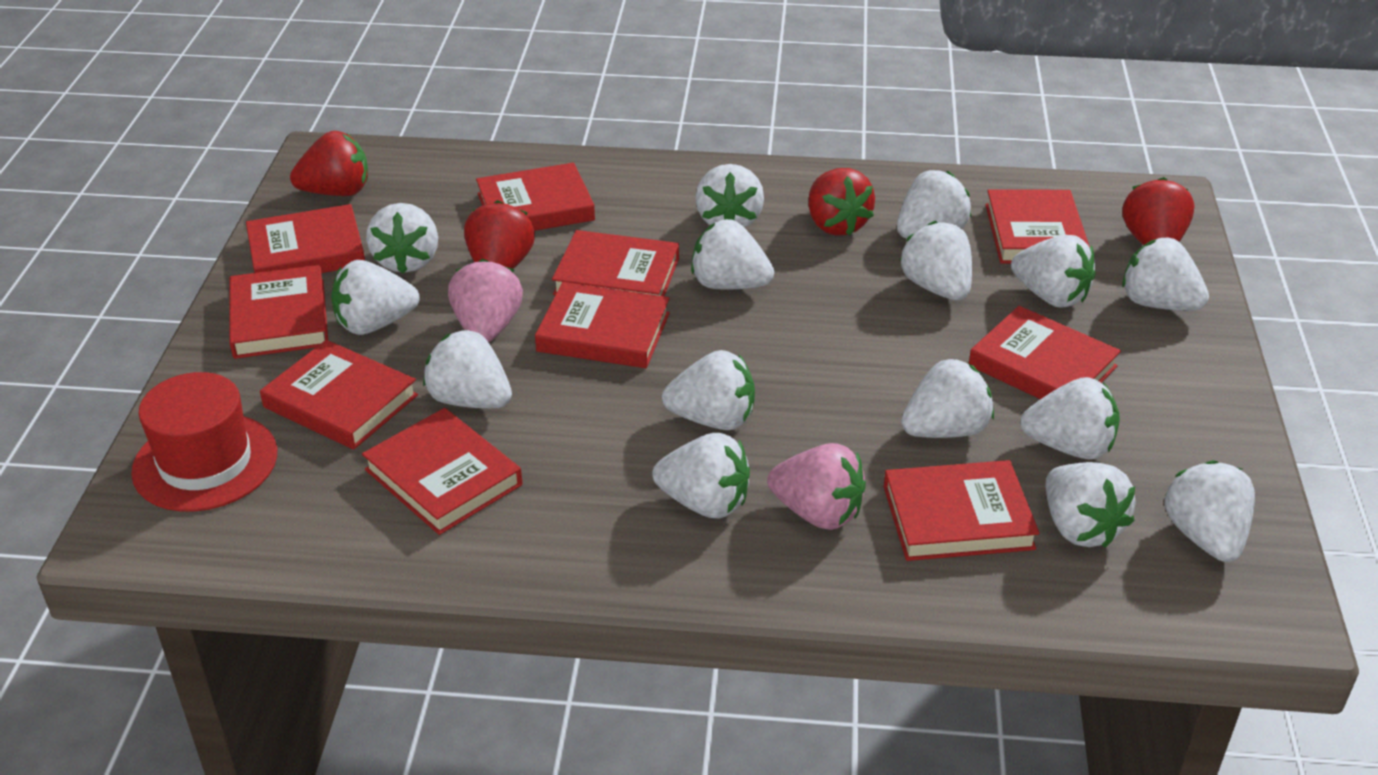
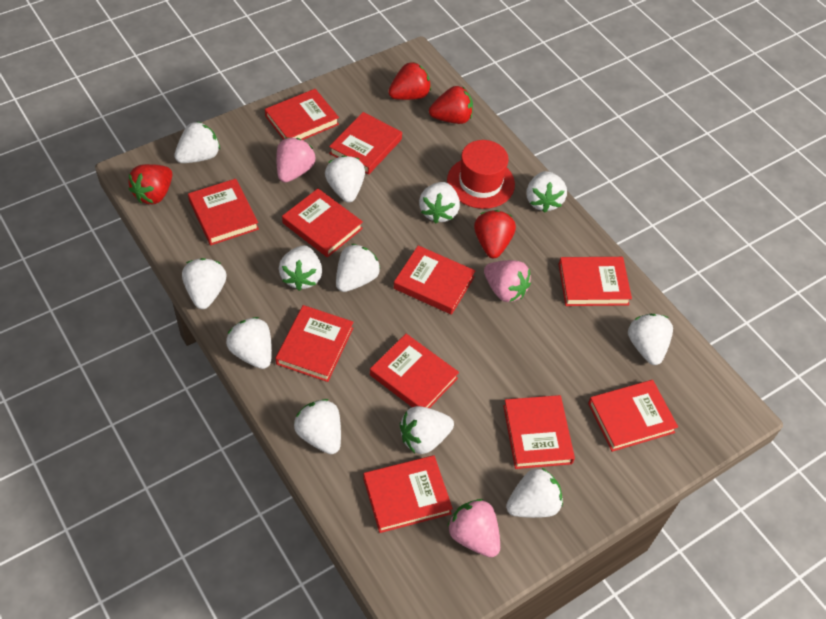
pink strawberry: [448,259,523,342] [767,443,866,530] = 2 -> [276,137,315,183] [447,499,500,557] [484,260,531,302] = 3
red book: [229,265,328,359] [246,204,365,273] [260,340,418,450] [362,408,522,535] [476,163,595,231] [535,282,670,368] [552,230,679,296] [884,460,1040,561] [969,306,1121,399] [985,189,1090,264] = 10 -> [188,179,259,245] [265,89,339,140] [275,305,353,382] [282,189,363,257] [329,112,402,175] [363,455,453,533] [370,334,459,408] [394,245,475,315] [503,395,575,469] [559,257,632,306] [588,380,678,452] = 11
white strawberry: [331,260,420,335] [366,203,438,274] [423,330,512,408] [652,433,750,518] [662,350,755,430] [691,219,774,290] [695,164,764,228] [897,170,971,238] [900,221,972,300] [901,358,994,438] [1011,235,1096,308] [1020,377,1120,459] [1046,462,1136,548] [1122,238,1209,311] [1164,460,1255,562] = 15 -> [174,121,220,163] [182,258,226,309] [226,317,272,369] [279,245,322,291] [294,399,341,454] [325,155,365,203] [336,244,380,292] [400,406,454,454] [419,182,460,223] [506,468,563,518] [527,171,567,213] [628,314,673,365] = 12

